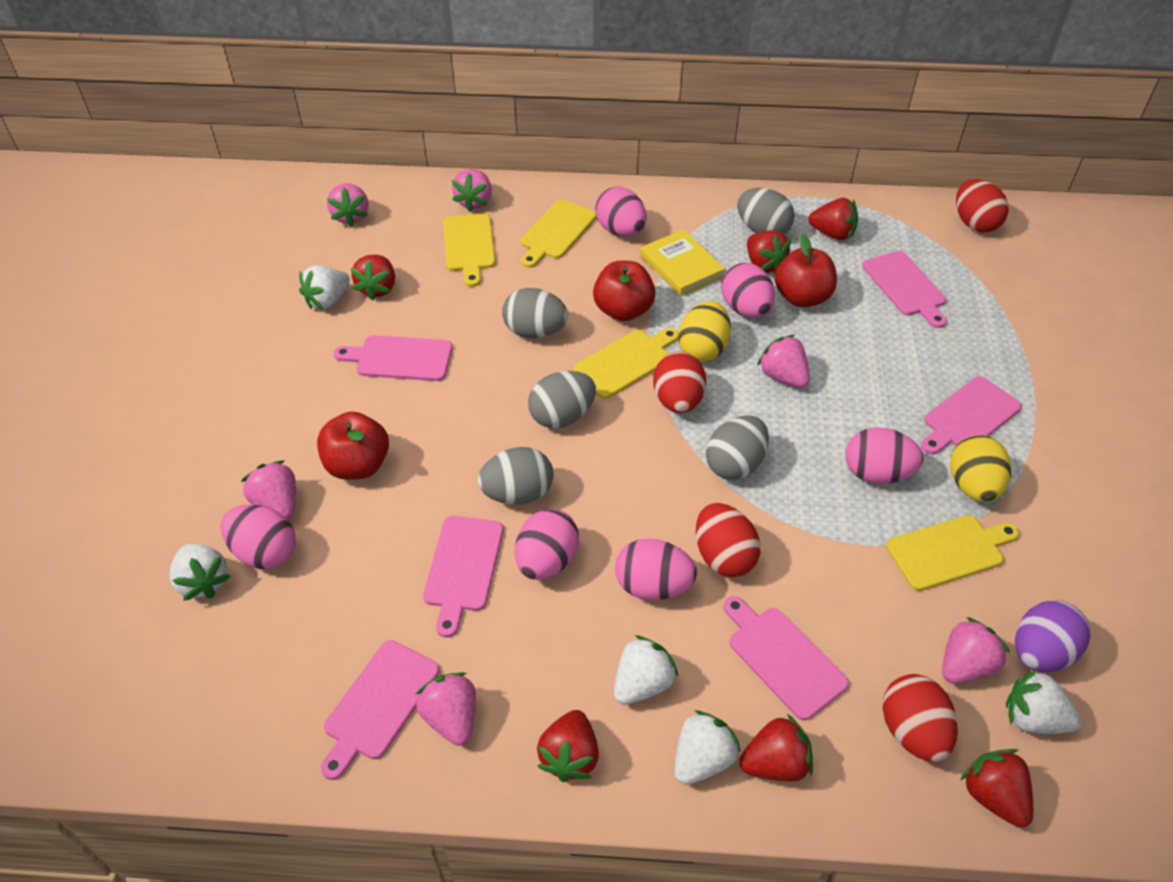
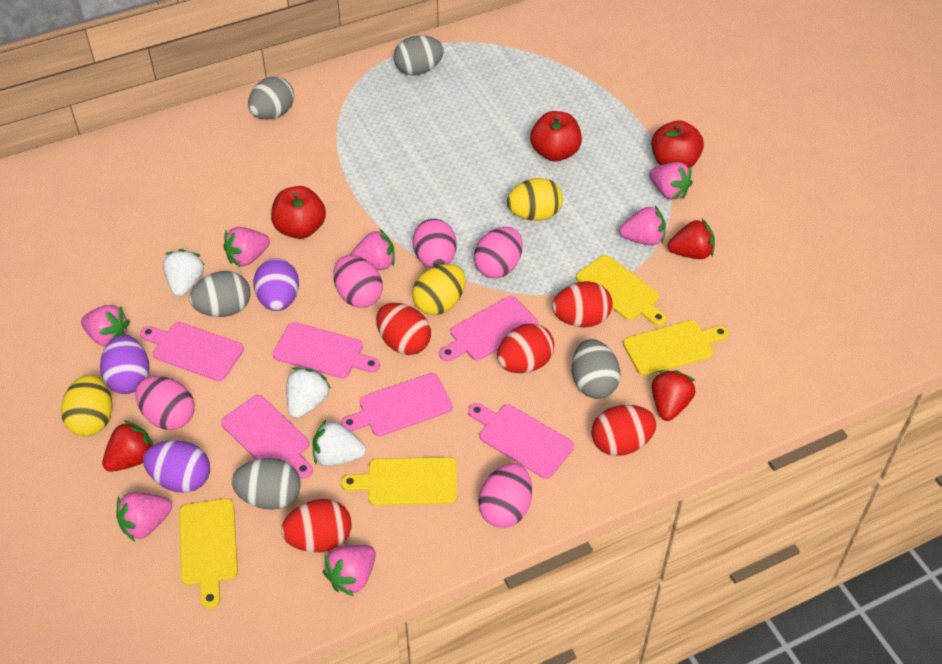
pink egg: [221,504,296,569] [515,509,579,580] [595,187,647,236] [615,538,697,600] [721,263,775,318] [845,427,924,484] = 6 -> [135,376,195,430] [333,255,383,308] [412,219,457,268] [474,227,522,278] [478,463,532,528] = 5
pink strawberry: [241,461,296,520] [327,183,369,227] [416,672,476,746] [452,169,492,212] [757,335,810,388] [942,617,1010,684] = 6 -> [81,305,130,347] [116,492,172,542] [223,227,270,267] [323,545,376,596] [350,229,395,270] [619,206,666,246] [649,162,693,200] = 7
purple egg: [1015,600,1091,672] = 1 -> [100,335,150,394] [143,440,210,493] [253,258,299,311] = 3
red egg: [653,352,706,413] [696,503,761,577] [882,674,958,762] [956,179,1009,232] = 4 -> [281,499,352,552] [376,303,431,355] [497,323,554,373] [552,281,613,327] [591,405,657,456] = 5
red strawberry: [351,255,395,301] [537,710,599,782] [739,714,813,782] [747,230,791,274] [808,198,858,240] [961,749,1033,828] = 6 -> [102,420,153,472] [652,370,696,421] [668,219,715,259] = 3
white strawberry: [169,544,231,601] [299,266,350,309] [614,635,678,705] [675,710,741,785] [1006,669,1082,734] = 5 -> [163,249,204,297] [286,368,331,418] [312,420,366,467] = 3
yellow book: [640,229,725,296] = 1 -> none = 0
yellow egg: [678,301,731,362] [950,435,1011,502] = 2 -> [61,375,112,436] [412,264,466,315] [507,178,563,221] = 3

